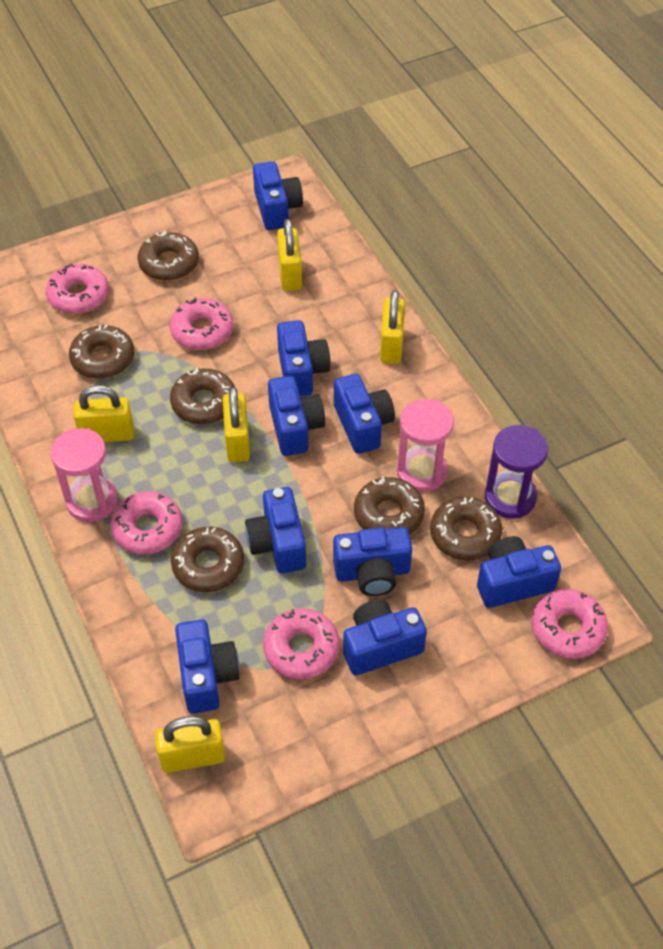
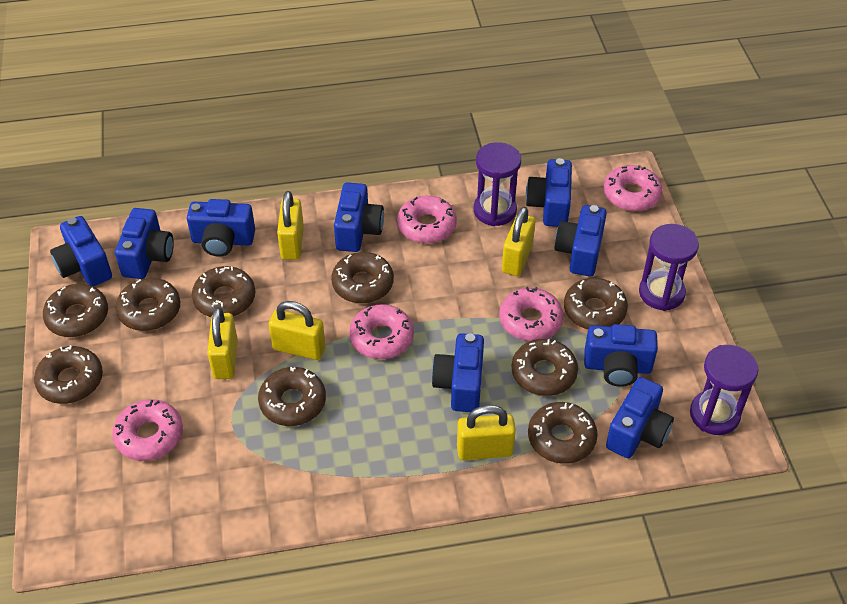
brown donut: [69,325,134,379] [137,231,199,281] [170,368,235,424] [171,527,244,592] [354,477,425,535] [430,497,502,560] = 6 -> [34,345,103,404] [43,284,108,337] [116,278,180,331] [192,266,255,317] [258,367,326,426] [331,252,394,303] [512,339,578,396] [528,402,598,464] [564,278,628,329] = 9
pink hourglass: [50,428,118,522] [397,399,454,492] = 2 -> none = 0
purple hourglass: [485,425,548,518] = 1 -> [474,142,521,226] [639,224,699,311] [690,345,759,435] = 3

